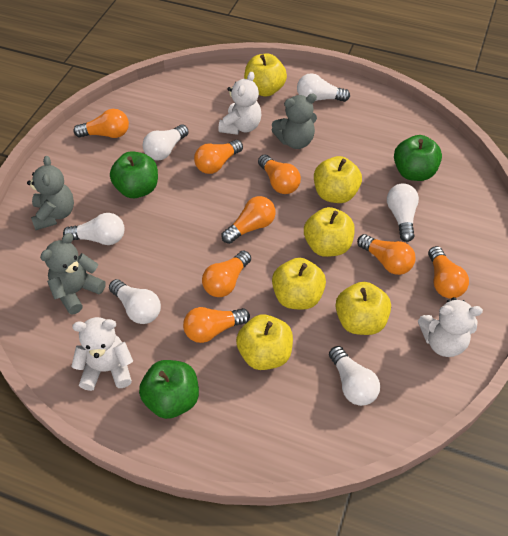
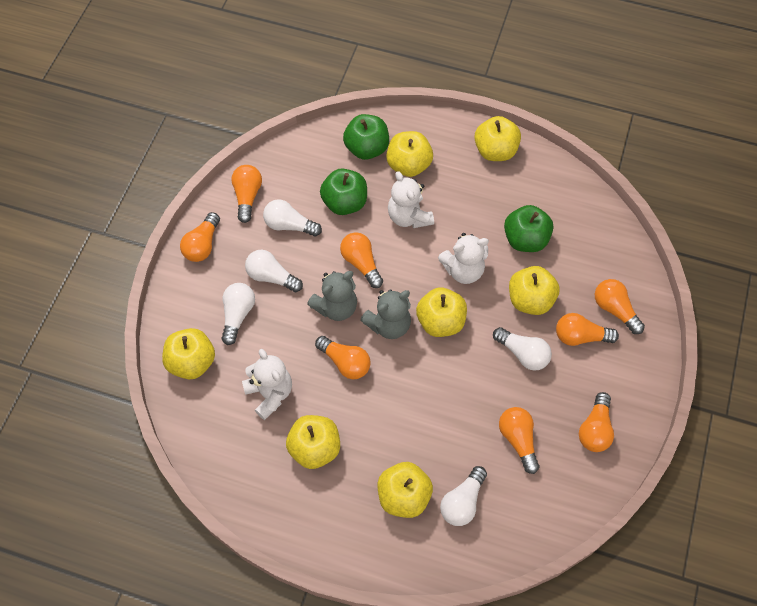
grey teddy bear: [27,156,74,230] [40,233,106,314] [272,94,317,149] = 3 -> [307,271,357,321] [360,289,411,339] = 2
white light bulb: [63,213,125,245] [109,279,161,324] [143,124,189,161] [297,73,350,102] [329,346,380,406] [387,183,419,242] = 6 -> [221,283,255,345] [245,250,303,292] [263,199,322,236] [440,466,487,526] [493,327,552,371] = 5
yellow apple: [236,314,293,370] [244,54,287,97] [272,258,326,310] [304,207,355,257] [314,156,362,203] [335,282,391,335] = 6 -> [162,328,215,379] [286,415,340,469] [378,462,433,518] [386,131,433,177] [416,287,467,337] [474,116,521,161] [509,266,560,315] = 7

